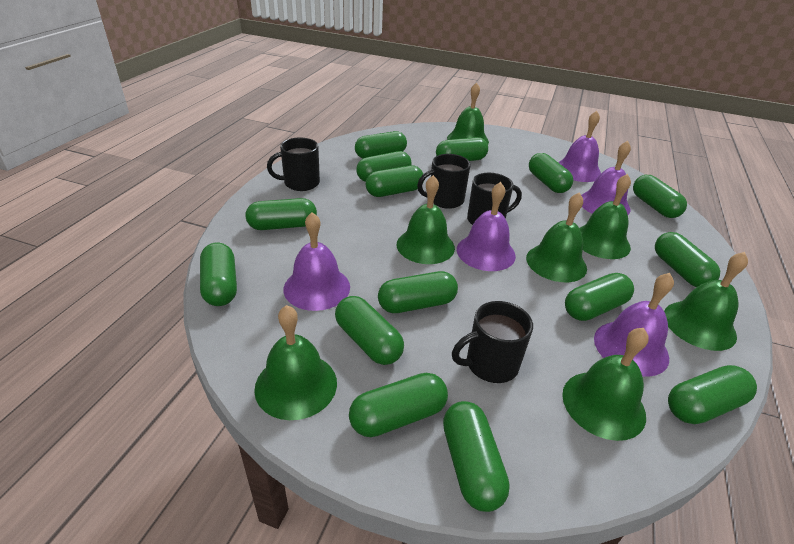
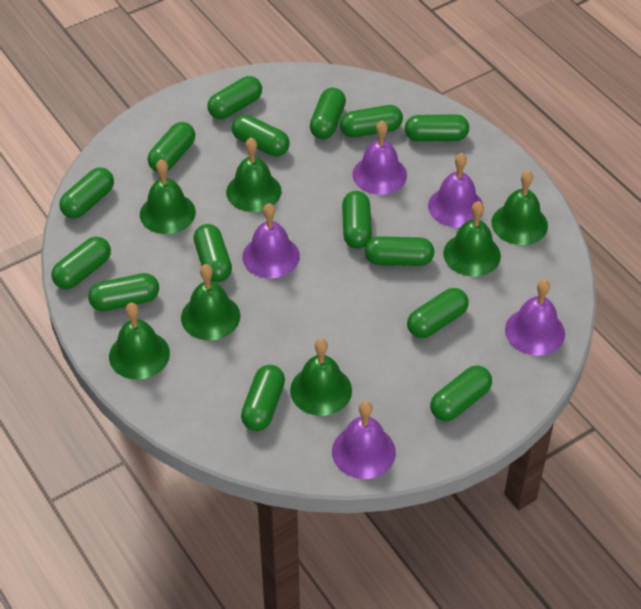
black mug: [267,137,320,191] [417,154,471,209] [452,301,533,383] [467,173,522,225] = 4 -> none = 0

